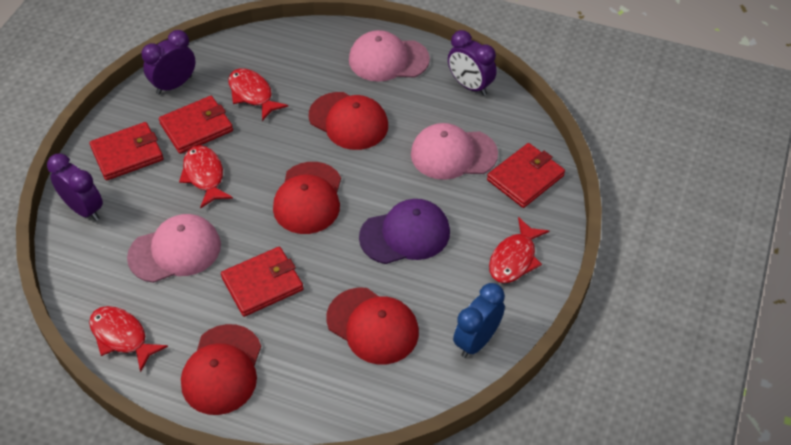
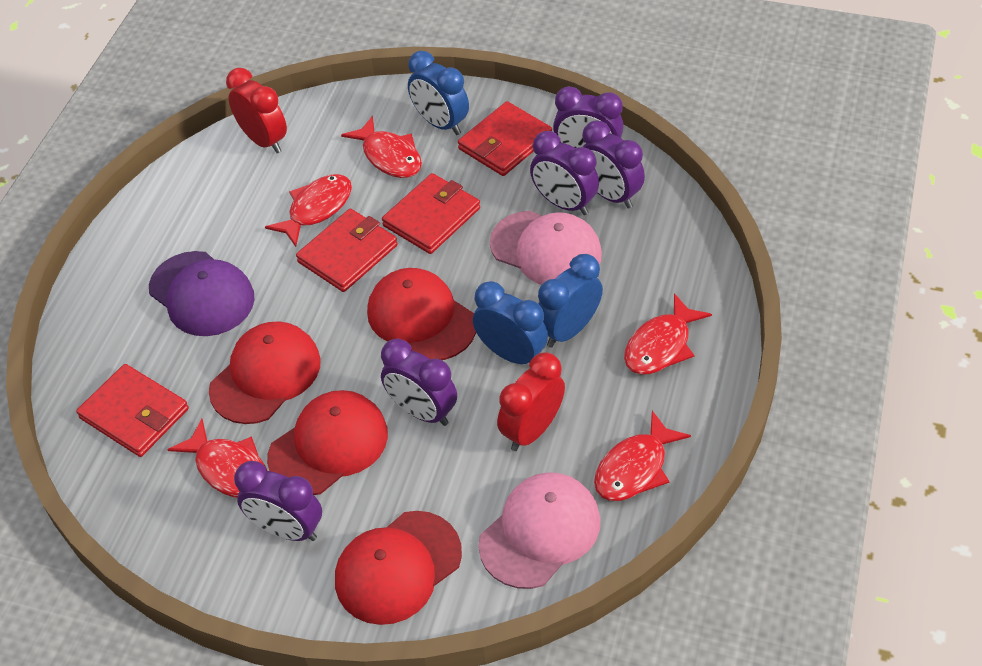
blue clock: [453,283,505,358] = 1 -> [408,51,469,135] [473,281,548,364] [538,254,603,347] = 3
pink cap: [127,214,221,283] [349,30,430,82] [411,123,498,180] = 3 -> [478,472,600,589] [490,211,602,285] = 2
purple clock: [47,154,103,221] [141,30,195,94] [448,30,497,96] = 3 -> [234,461,322,541] [381,338,457,426] [530,131,599,215] [553,86,623,148] [582,120,645,208] = 5
red clock: none = 0 -> [226,68,287,153] [497,352,565,451] = 2
red fish: [89,306,168,372] [179,145,233,209] [228,69,288,121] [489,217,549,283] = 4 -> [167,419,267,498] [265,174,352,247] [341,116,422,178] [594,411,691,501] [624,293,712,375] = 5

